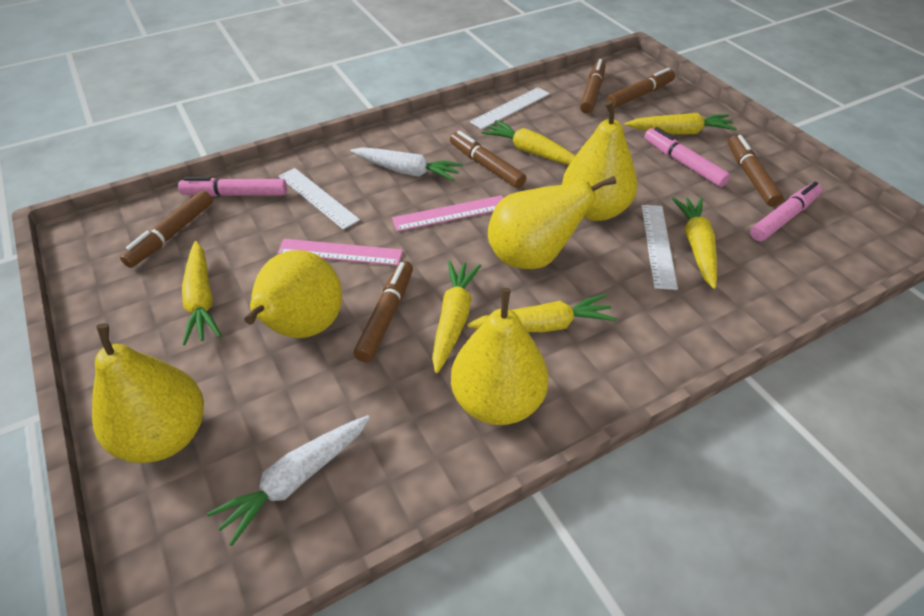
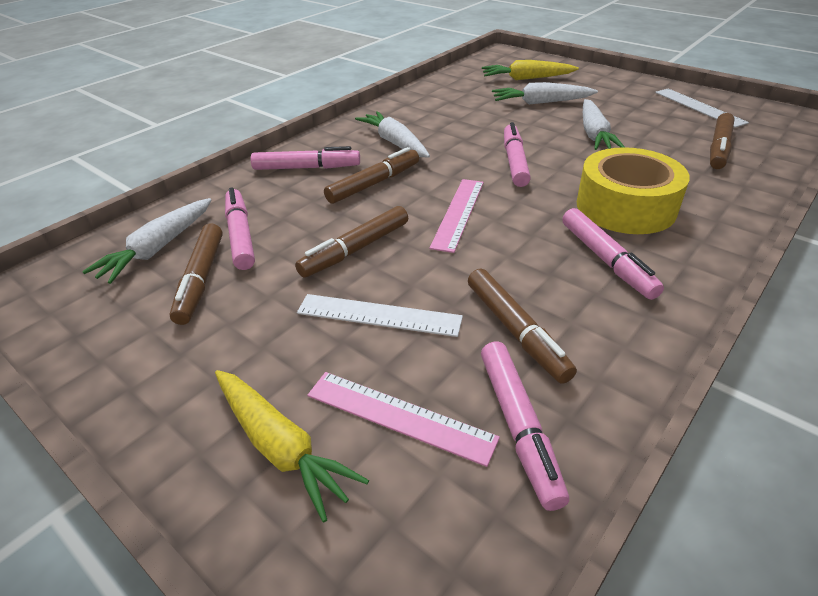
brown marker: [120,190,213,268] [354,261,413,363] [450,131,526,188] [580,59,606,114] [606,68,675,108] [728,135,783,207] = 6 -> [170,223,223,325] [295,206,408,278] [324,147,419,204] [468,269,577,384] [710,113,735,169] = 5
pink marker: [178,177,287,197] [644,127,730,187] [750,182,822,241] = 3 -> [225,188,255,270] [251,146,360,170] [481,342,569,511] [504,122,531,187] [562,208,664,300] = 5
white carrot: [207,415,370,546] [350,147,463,182] = 2 -> [82,198,211,284] [355,111,430,158] [492,82,598,104] [583,99,625,150] = 4
white ruler: [279,168,360,230] [470,87,550,129] [641,205,678,290] = 3 -> [297,294,463,337] [655,89,749,128] = 2
yellow carrot: [182,241,221,345] [432,261,481,374] [467,294,617,332] [482,120,576,165] [625,113,737,135] [672,197,717,289] = 6 -> [215,370,369,522] [482,60,579,80] = 2
yellow pear: [92,323,204,463] [244,250,342,338] [451,288,549,425] [488,176,616,269] [562,100,637,221] = 5 -> none = 0
yellow tape: none = 0 -> [577,147,690,234] = 1

